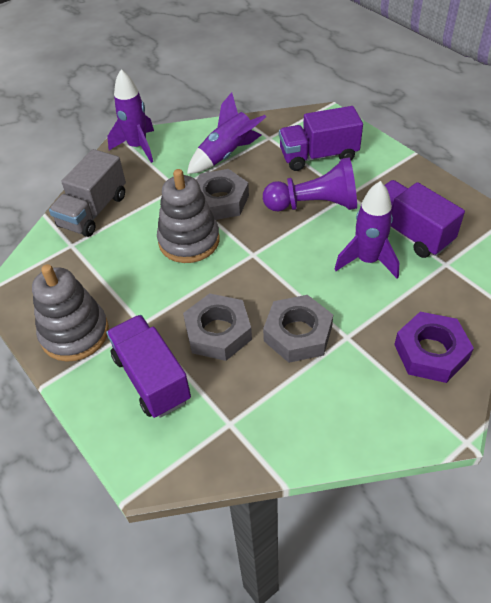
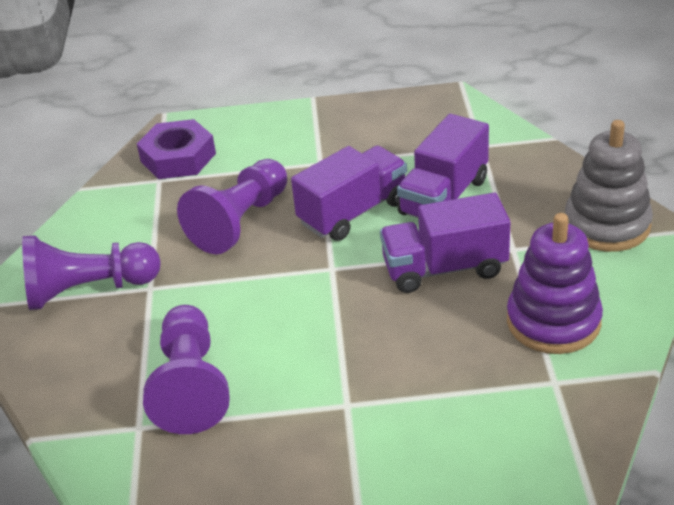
grey nut: [183,293,252,361] [197,169,249,220] [263,295,333,363] = 3 -> none = 0
grey stacking toy: [32,264,109,362] [157,169,219,263] = 2 -> [565,120,653,252] = 1
grey truck: [49,149,126,237] = 1 -> none = 0
purple pawn: [263,157,357,212] = 1 -> [22,235,161,310] [143,305,230,434] [177,159,287,254] = 3
purple rocket: [107,69,154,163] [187,92,266,174] [335,181,399,278] = 3 -> none = 0
purple stacking toy: none = 0 -> [507,213,603,354] = 1

